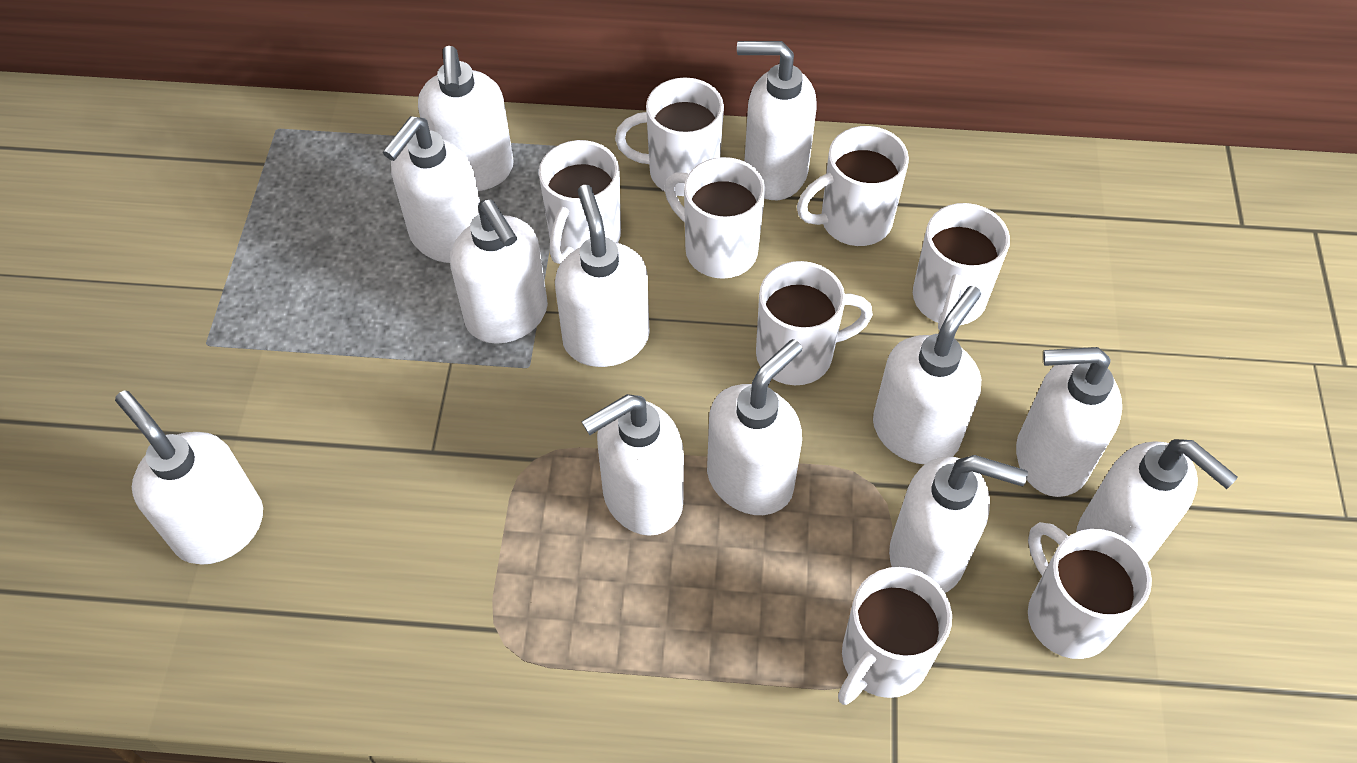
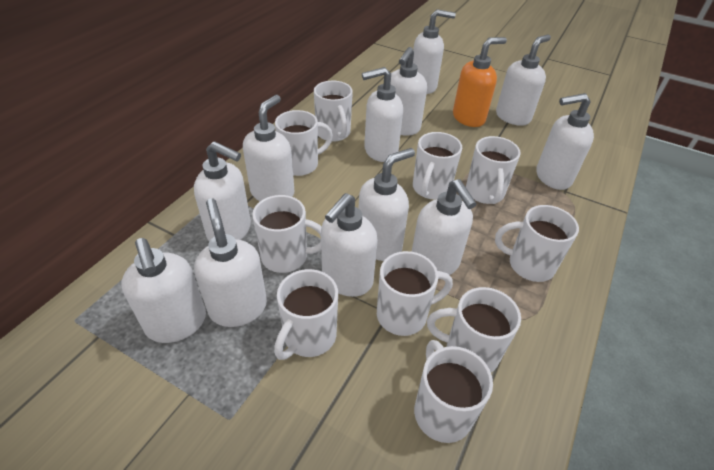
orange soap dispenser: none = 0 -> [453,37,507,127] = 1
white mug: [539,140,621,264] [615,77,724,196] [665,157,765,279] [756,261,873,385] [797,126,909,246] [838,567,952,705] [913,203,1010,330] [1028,522,1152,659] = 8 -> [252,195,321,273] [274,269,338,360] [275,110,333,176] [314,81,353,142] [377,251,453,336] [413,132,462,199] [414,340,493,443] [427,287,521,372] [466,136,521,204] [495,205,579,282] = 10

